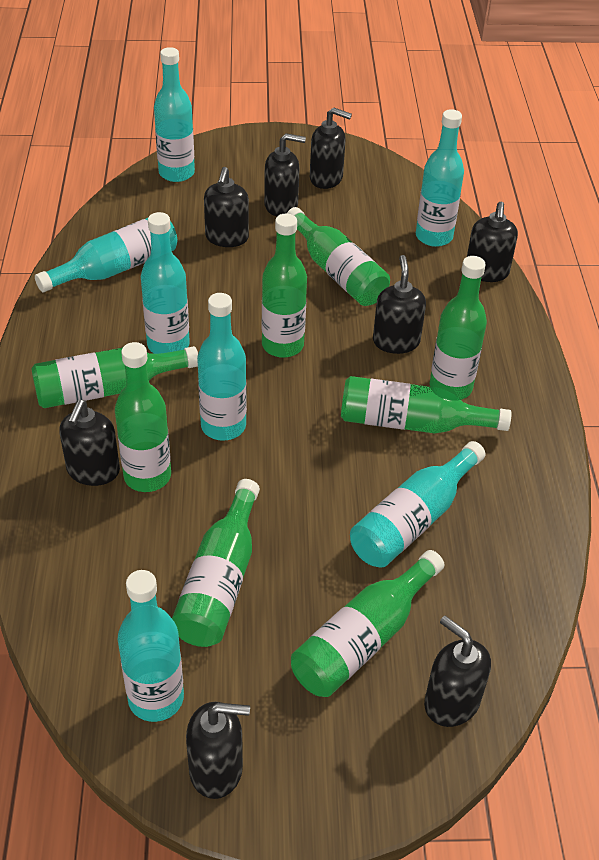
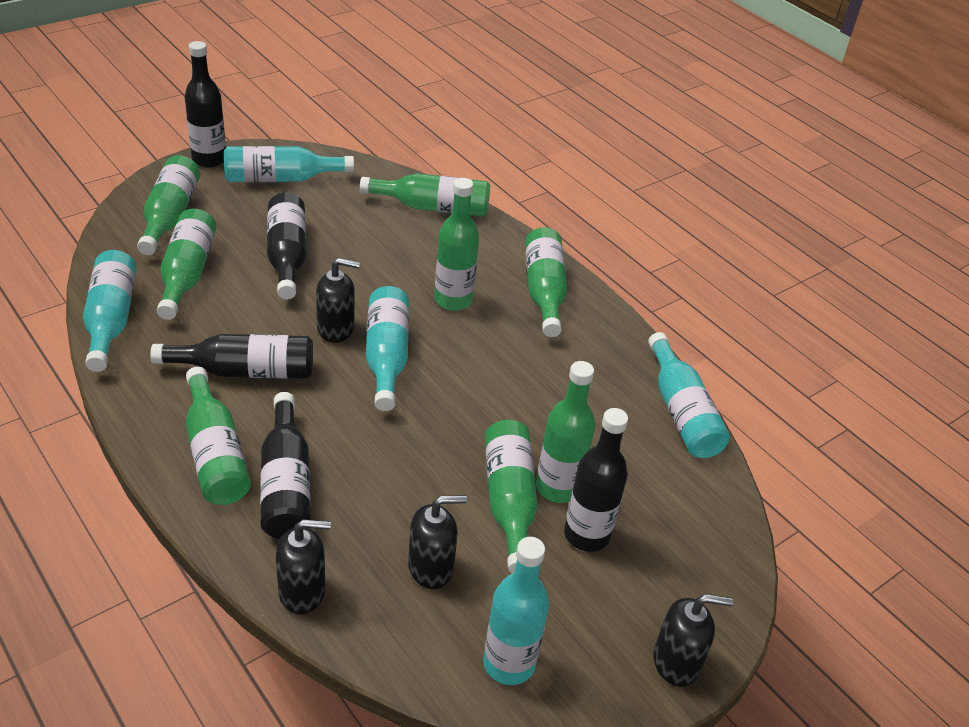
black bottle: none = 0 -> [150,334,313,379] [185,41,226,168] [260,392,311,539] [267,193,306,299] [564,408,628,552] = 5
black soap dispenser: [59,400,120,486] [186,702,250,799] [204,167,249,247] [264,133,306,216] [310,107,352,189] [373,255,426,354] [424,616,491,727] [467,202,518,282] = 8 -> [275,519,331,614] [316,258,360,343] [408,495,467,589] [653,594,733,687] = 4
turquoise bottle: [35,218,177,292] [118,570,184,722] [141,212,190,354] [154,47,195,182] [197,293,247,441] [350,441,486,568] [416,109,464,247] = 7 -> [83,250,137,372] [224,146,354,182] [366,286,409,411] [483,537,549,685] [648,332,730,458] = 5

